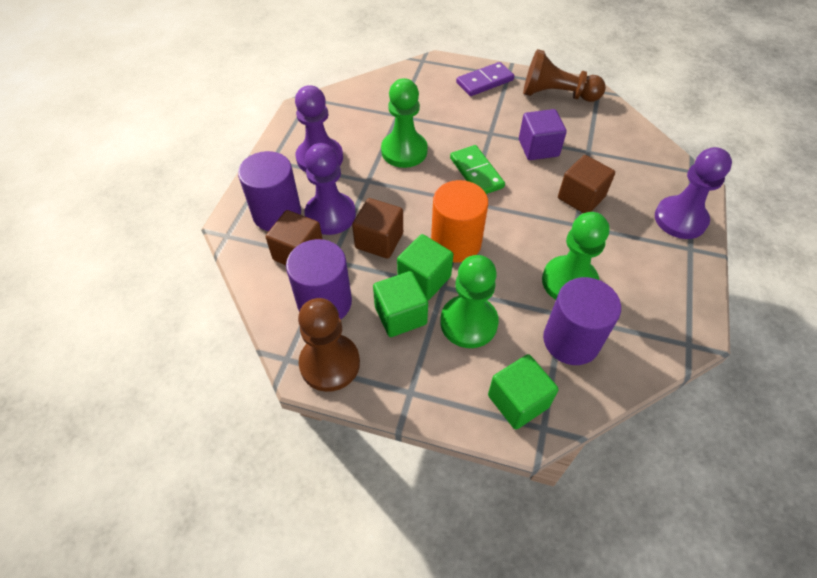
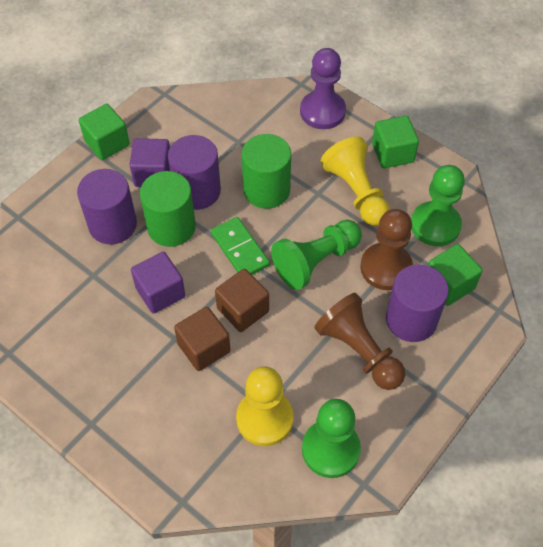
brown cube: [266,210,323,265] [352,198,403,259] [558,155,615,213] = 3 -> [174,307,230,371] [215,269,269,332] = 2
green cylinder: none = 0 -> [140,171,196,247] [242,134,291,209] = 2
orange cylinder: [431,180,488,263] = 1 -> none = 0
purple cube: [519,109,567,160] = 1 -> [130,138,170,187] [131,252,185,314] = 2
purple domino: [456,62,514,96] = 1 -> none = 0
purple pawn: [295,85,343,172] [305,143,356,235] [655,147,732,239] = 3 -> [300,48,346,129] = 1
yellow pawn: none = 0 -> [236,366,294,446] [321,136,390,226] = 2

